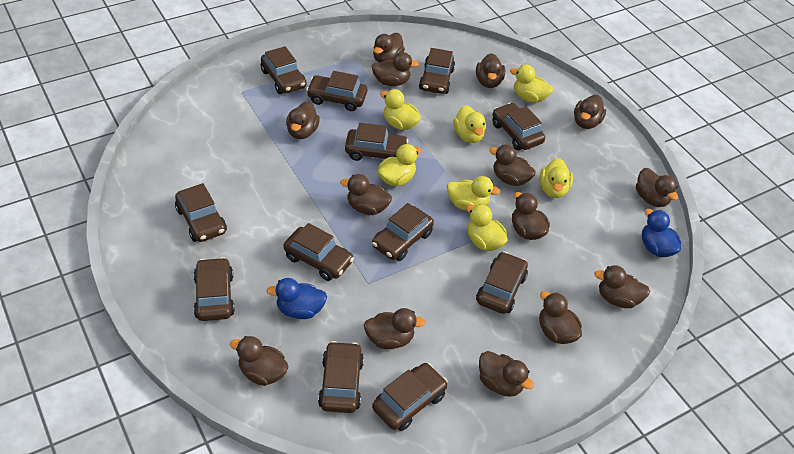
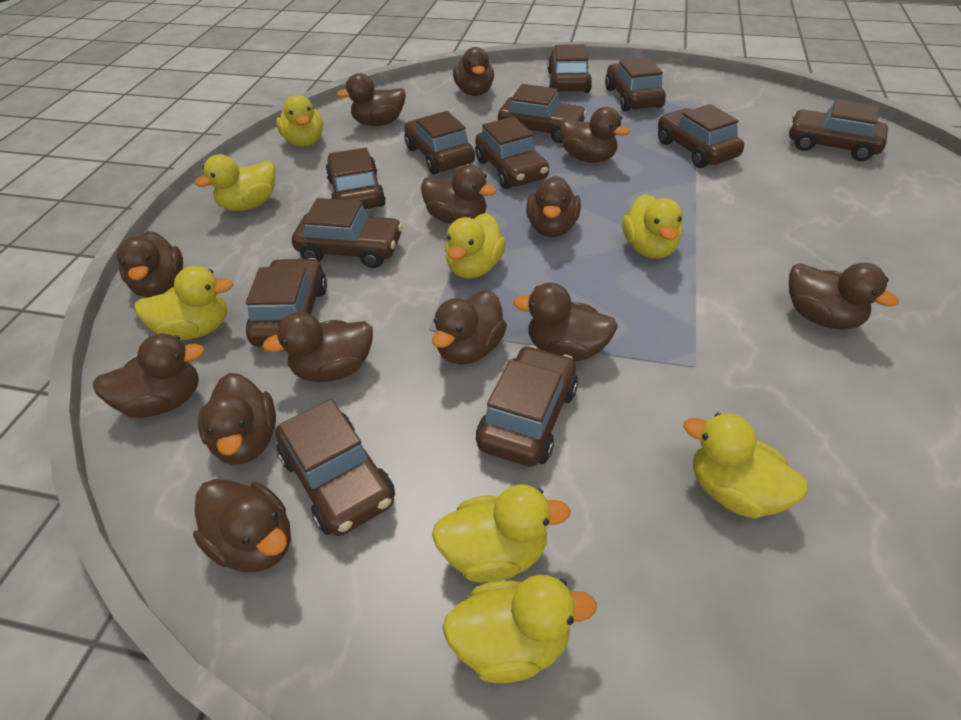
blue duck: [266,278,327,319] [642,209,681,257] = 2 -> none = 0
brown duck: [230,336,289,386] [286,102,320,139] [340,174,392,215] [364,308,425,349] [371,52,419,86] [373,33,405,63] [476,53,505,88] [479,351,534,397] [489,144,536,186] [512,192,550,240] [539,291,582,344] [574,95,606,129] [594,265,650,308] [636,168,678,207] = 14 -> [93,334,205,418] [117,231,183,298] [193,479,291,572] [198,373,276,465] [262,312,373,382] [336,73,406,126] [421,165,497,224] [432,290,507,365] [453,47,494,96] [513,283,618,361] [526,176,581,237] [560,107,630,163] [789,263,899,330] = 13
yellow duck: [378,144,422,186] [380,89,421,130] [447,176,500,211] [453,105,486,143] [466,204,508,251] [510,65,553,103] [540,158,573,198] = 7 -> [134,266,233,340] [195,154,275,211] [276,95,323,147] [432,485,570,583] [443,575,597,683] [445,213,506,279] [622,194,683,259] [684,413,808,519] = 8

